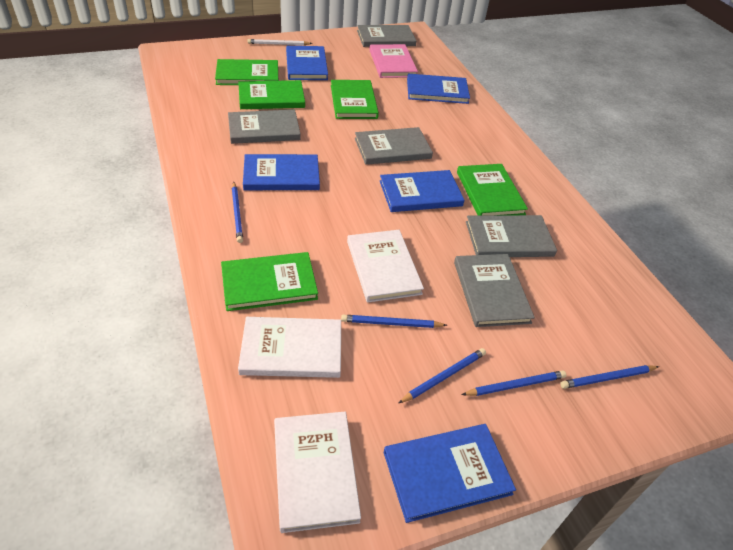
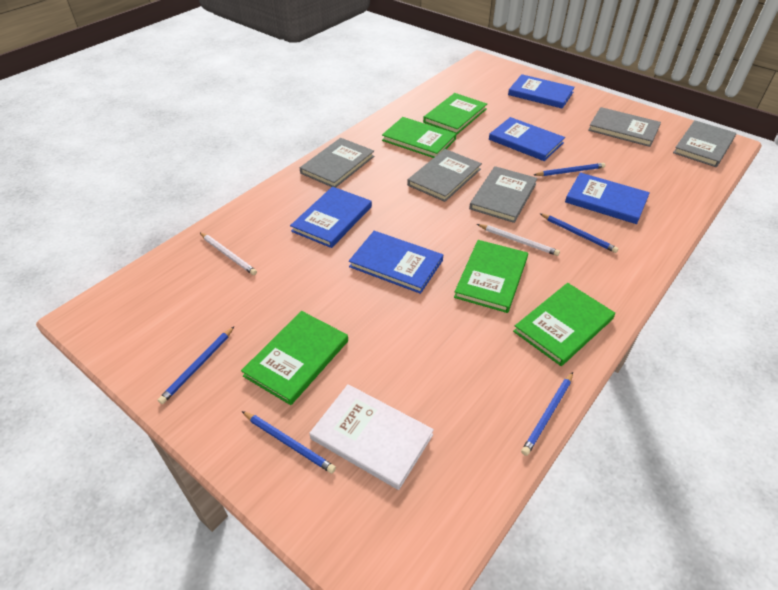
pink book: [369,44,418,78] = 1 -> none = 0
white book: [238,317,341,378] [274,412,361,533] [347,230,424,303] = 3 -> [309,384,434,490] = 1
white pencil: [247,39,312,45] = 1 -> [199,232,257,275] [477,224,560,256] = 2

